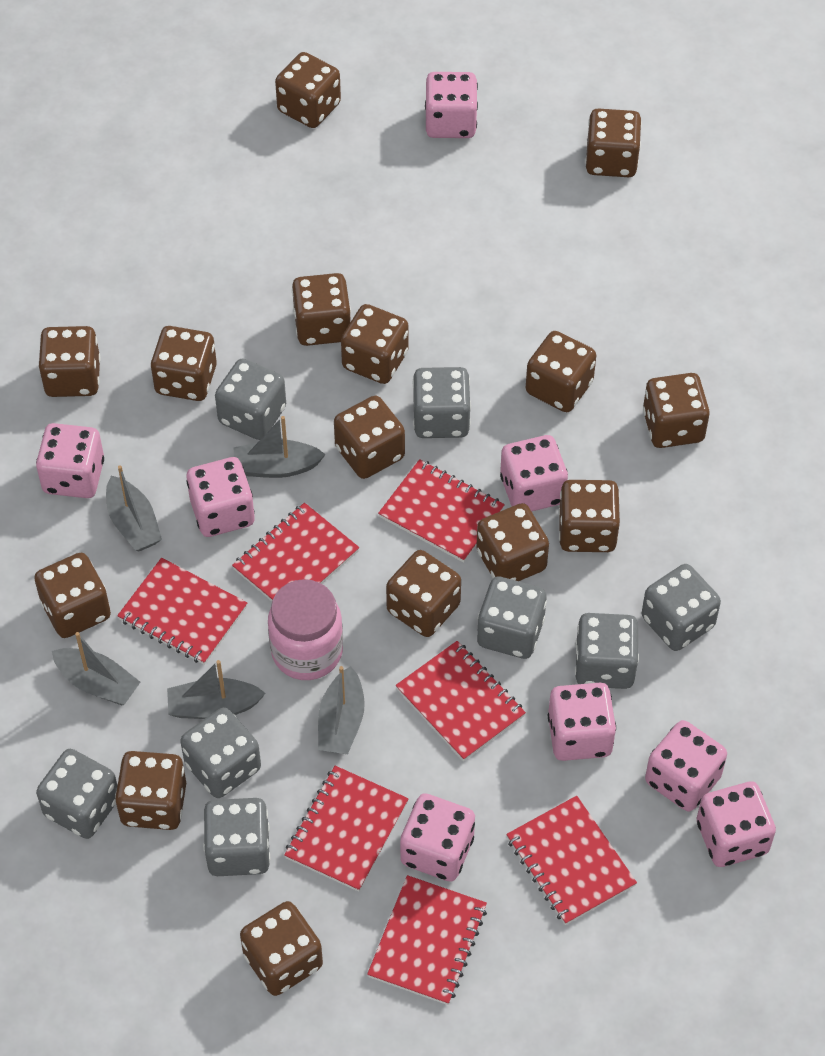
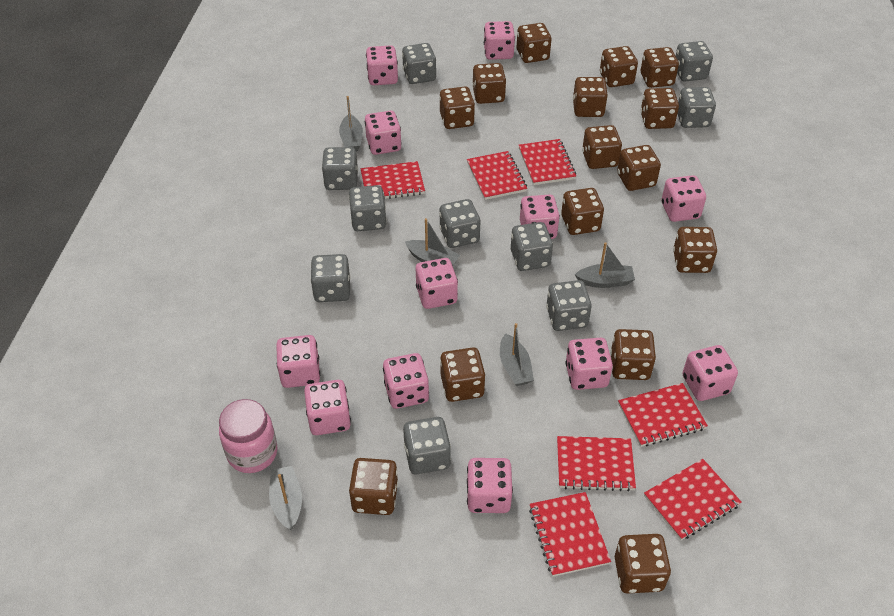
grey dice: [36,749,117,839] [180,707,261,798] [204,798,270,876] [215,359,286,440] [413,367,471,438] [477,577,547,659] [575,613,639,689] [642,564,721,651] = 8 -> [310,254,350,302] [322,147,358,190] [349,185,387,231] [402,43,436,84] [403,417,451,475] [439,199,480,248] [511,222,553,271] [546,280,592,331] [676,41,713,81] [677,87,716,128] = 10
pink dice: [36,423,104,498] [186,457,255,537] [400,793,475,882] [425,72,478,138] [500,435,568,512] [548,683,616,761] [645,720,727,811] [697,782,776,867] = 8 -> [276,335,320,388] [304,380,351,435] [365,111,402,155] [366,45,398,85] [383,353,429,409] [416,258,458,309] [467,458,513,513] [484,21,515,60] [520,194,560,239] [565,338,613,390] [662,175,706,222] [682,345,738,401] = 12

